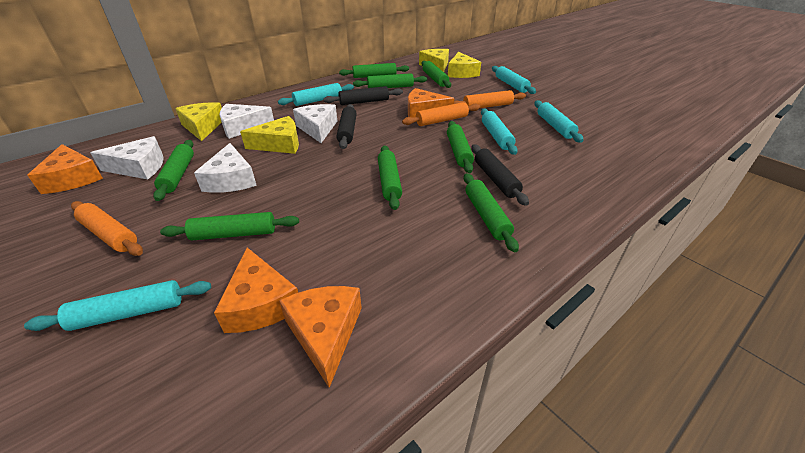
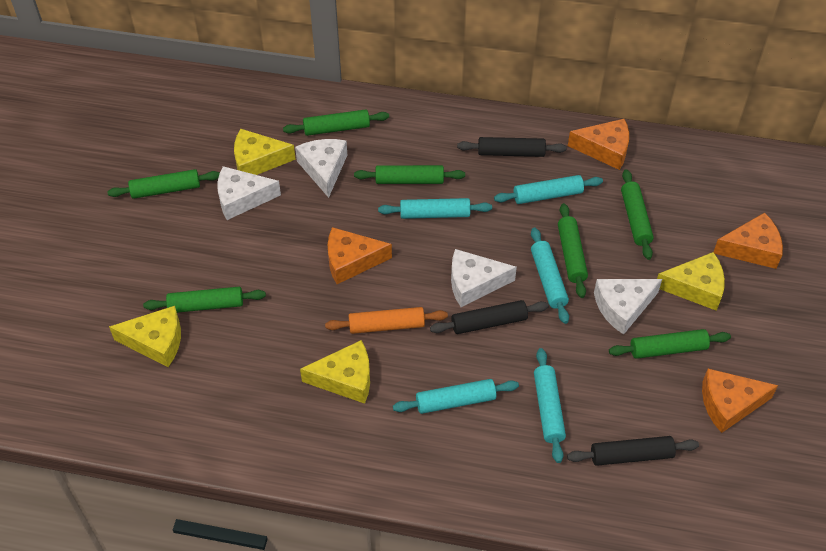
green rolling pin: [153,140,194,201] [160,212,299,240] [339,63,409,78] [353,73,427,88] [378,145,402,210] [421,61,451,88] [447,121,474,173] [464,173,519,252] = 8 -> [107,169,220,199] [143,287,266,313] [283,109,389,136] [354,165,465,184] [558,203,588,298] [609,329,731,359] [621,169,654,260] = 7
orange rolling pin: [71,201,143,256] [402,102,480,126] [454,90,526,108] = 3 -> [325,307,448,334] = 1

